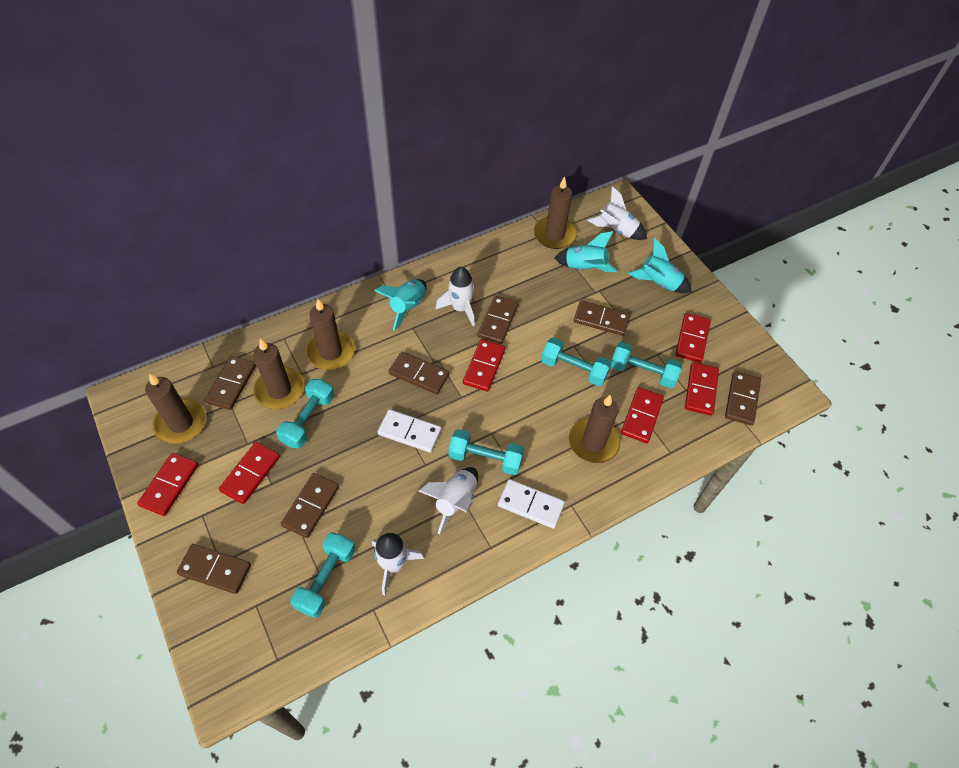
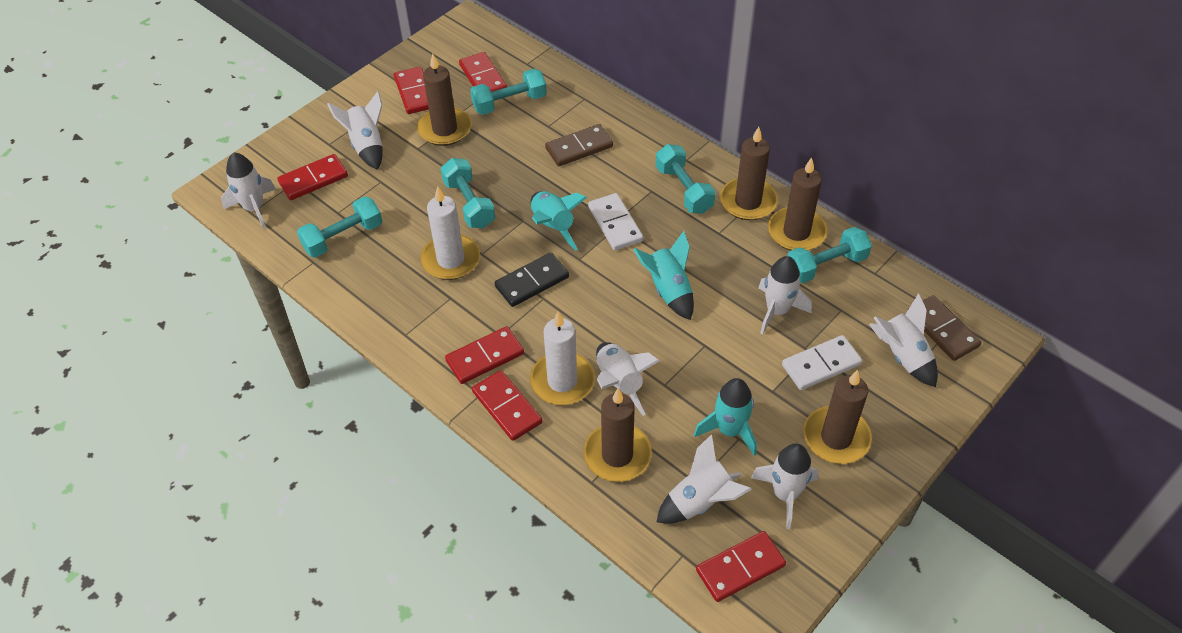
black domino: none = 0 -> [495,253,569,307] = 1
brown domino: [177,544,251,594] [205,356,256,410] [281,473,339,538] [389,351,449,394] [477,295,518,344] [574,300,630,336] [725,371,761,426] = 7 -> [545,124,613,166] [907,295,981,361] = 2
white candle: none = 0 -> [420,186,480,280] [530,312,595,405] = 2
white rocket: [372,533,424,595] [418,467,478,534] [436,267,475,326] [587,186,647,240] = 4 -> [221,152,276,229] [327,91,383,170] [596,342,660,416] [657,434,752,524] [751,443,819,529] [758,256,812,334] [869,293,938,387] = 7

